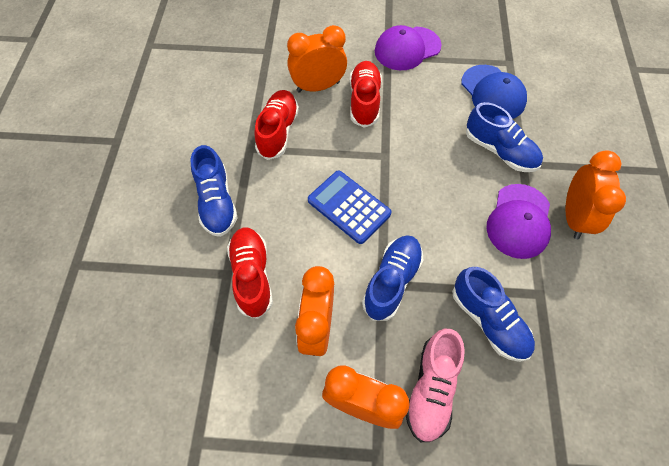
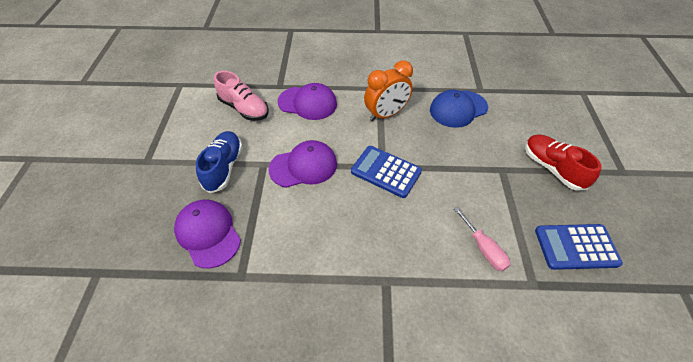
blue calculator: [308,171,392,244] = 1 -> [351,146,422,198] [535,224,623,270] = 2
blue shoe: [190,145,237,237] [362,235,423,321] [452,267,535,362] [466,102,543,172] = 4 -> [196,131,243,193] = 1
orange clock: [287,25,347,93] [295,266,334,356] [322,365,410,429] [566,150,626,239] = 4 -> [364,60,413,121] = 1
pink screwdriver: none = 0 -> [454,207,510,271] = 1
purple cap: [375,25,442,70] [486,184,551,259] = 2 -> [174,199,241,269] [268,140,337,188] [278,83,337,120] = 3
red shoe: [227,228,273,319] [254,90,299,160] [350,61,382,128] = 3 -> [525,134,602,191] = 1

